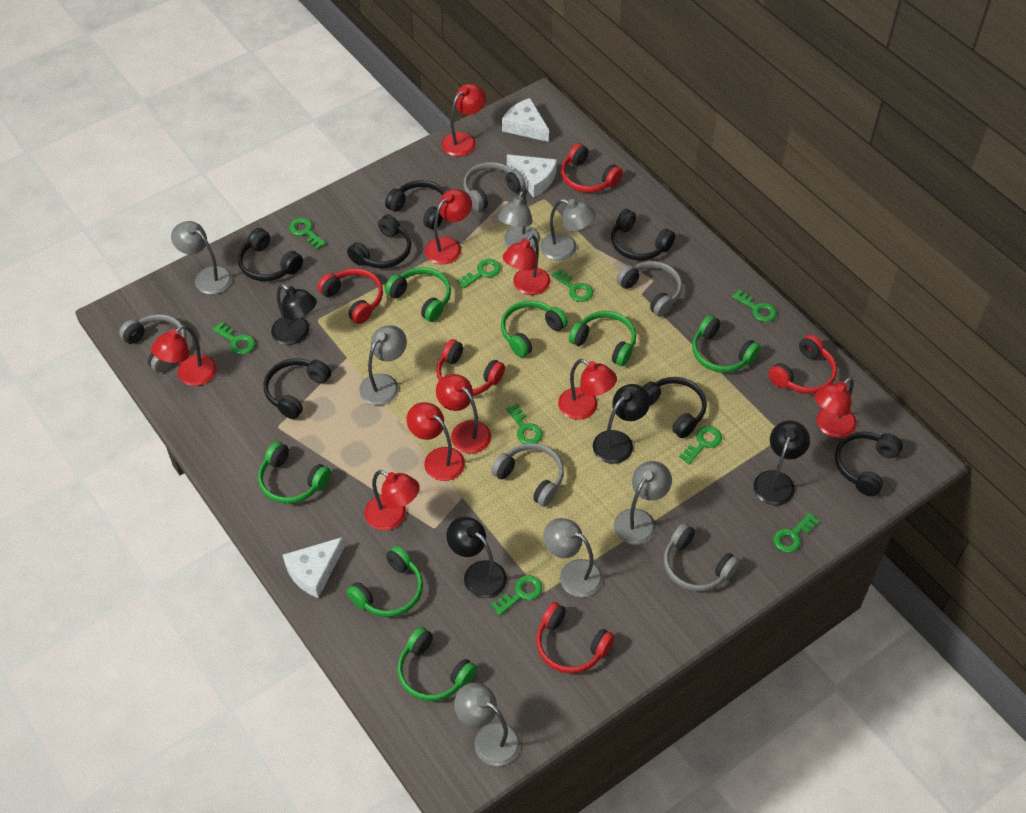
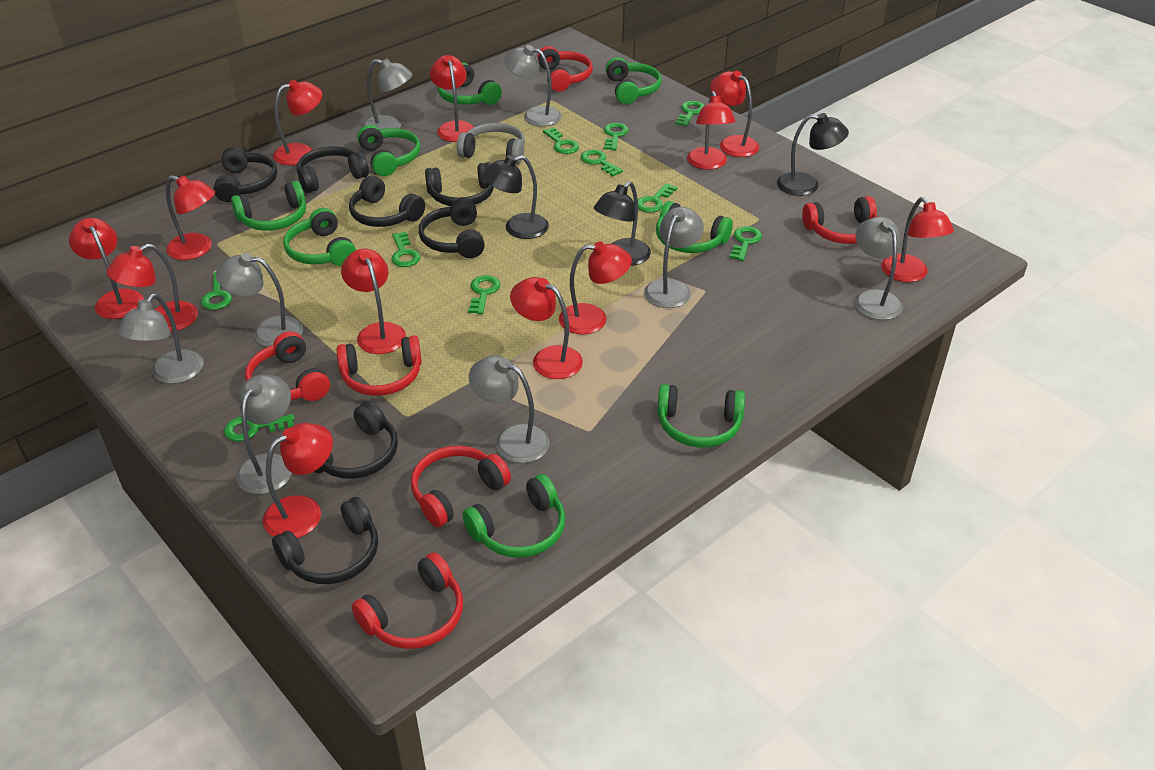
black lamp: [271,284,317,345] [447,516,507,599] [593,384,650,464] [753,421,810,505] = 4 -> [482,155,549,239] [594,181,651,266] [777,113,849,196] = 3
green headphones: [258,441,331,504] [346,546,423,617] [385,267,451,322] [397,627,477,701] [501,300,568,357] [569,311,636,366] [692,315,761,373] = 7 -> [231,181,306,231] [283,208,356,266] [357,125,421,176] [438,62,502,105] [463,474,565,558] [606,57,662,104] [656,201,733,253] [657,384,745,448] = 8
green key: [213,322,255,355] [289,218,326,249] [457,259,501,289] [491,575,543,616] [506,403,543,444] [552,269,593,302] [679,426,722,464] [732,289,777,322] [773,513,820,553] = 9 -> [201,272,232,310] [224,414,294,441] [391,232,421,267] [468,275,500,314] [543,127,579,154] [581,149,623,176] [604,123,629,150] [638,183,677,213] [675,101,705,126] [730,226,762,261] = 10
grey headphones: [119,314,186,372] [463,162,526,211] [491,443,564,507] [617,261,682,317] [664,523,740,592] = 5 -> [457,123,525,164] = 1
grey lamp: [171,221,232,294] [359,325,407,405] [454,682,521,766] [498,191,540,249] [540,199,596,260] [544,518,603,597] [614,461,672,545] = 7 -> [117,294,204,384] [216,253,303,347] [236,374,292,494] [362,58,413,129] [469,356,550,463] [505,45,562,127] [644,207,704,308] [855,217,903,320] = 8
red headphones: [317,268,383,324] [436,339,505,396] [536,602,614,674] [561,143,623,193] [768,335,837,394] = 5 -> [245,331,330,401] [337,335,422,396] [352,552,463,649] [411,446,511,527] [537,46,593,92] [802,196,878,244] = 6
red lamp: [151,325,217,386] [365,470,420,530] [407,402,465,481] [425,189,472,265] [436,374,491,454] [441,84,486,157] [503,234,550,295] [558,359,617,420] [814,377,857,438] = 9 -> [69,218,144,319] [106,244,198,332] [166,175,215,260] [263,423,333,538] [273,80,322,165] [341,249,406,354] [430,55,474,142] [510,277,583,379] [559,241,632,334] [687,91,736,170] [710,71,759,157] [881,197,954,282] = 12
white cheese: [283,537,344,598] [502,98,549,142] [507,155,557,197] = 3 -> none = 0

